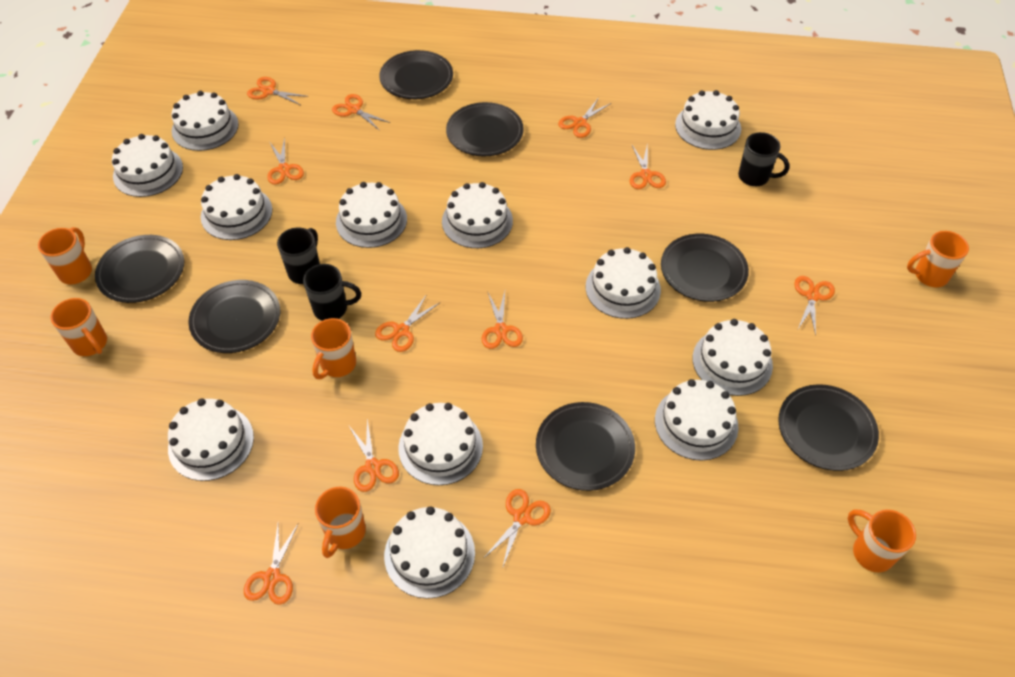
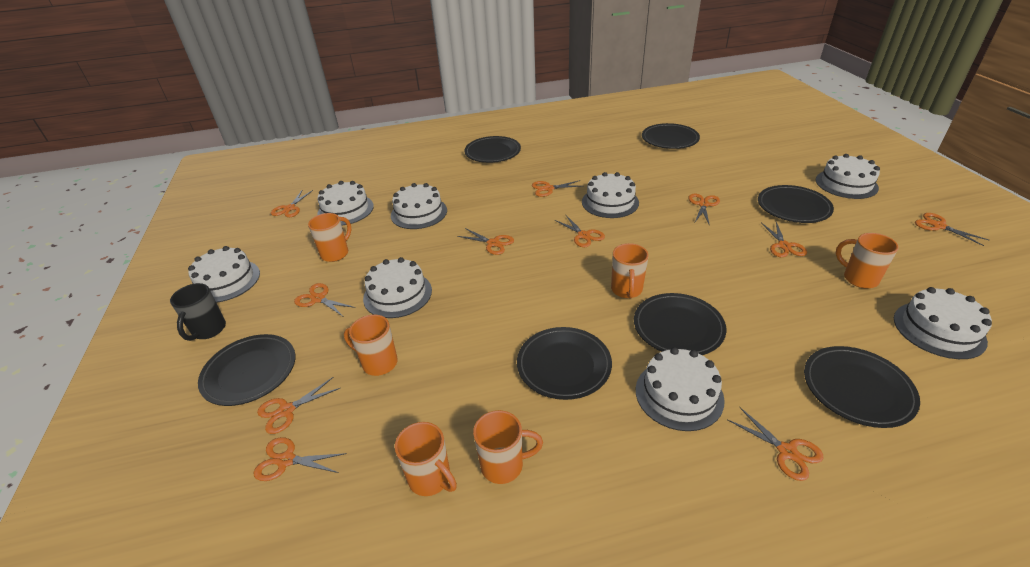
black mug: [277,228,320,284] [303,264,361,321] [738,132,790,186] = 3 -> [170,283,226,341] = 1
white cake: [112,134,183,197] [168,398,254,481] [171,91,239,151] [200,174,272,240] [336,182,407,248] [384,506,475,599] [398,403,483,485] [442,182,513,248] [586,247,661,319] [655,379,738,460] [675,90,741,150] [693,319,773,396] = 12 -> [188,246,260,303] [317,181,374,226] [363,257,432,318] [391,183,447,229] [582,172,639,218] [636,347,725,431] [816,154,880,199] [894,287,992,359] = 8

